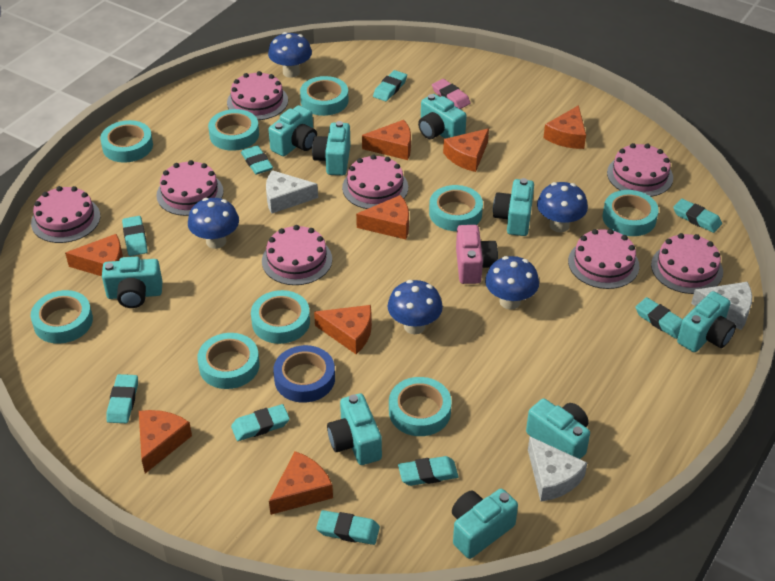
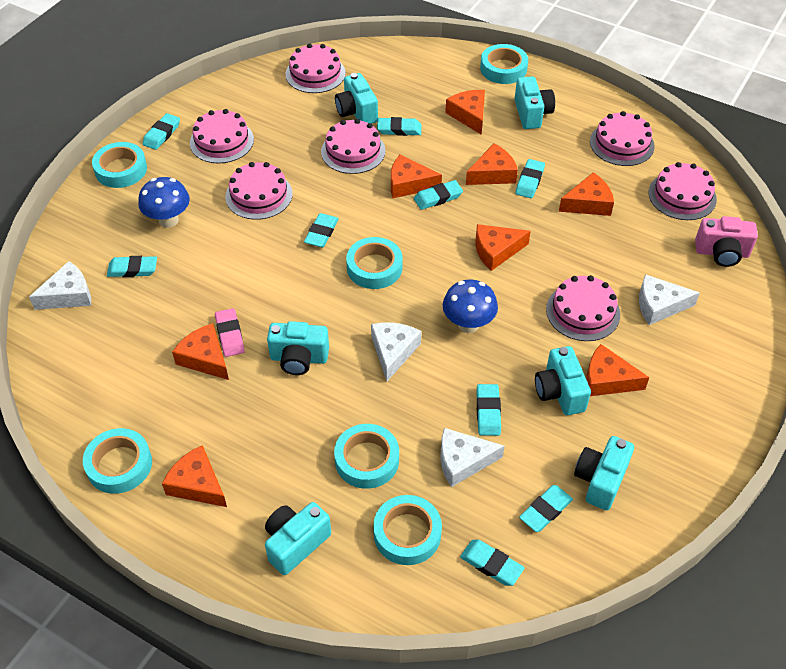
blue mushroom: [188,198,239,249] [268,32,312,78] [388,280,443,334] [485,256,539,310] [537,182,588,232] = 5 -> [138,177,190,228] [443,279,498,333] = 2
blue tape: [273,345,335,403] = 1 -> none = 0
pink cake: [31,186,100,243] [156,160,223,216] [227,71,288,120] [262,225,332,285] [342,154,408,209] [568,229,639,289] [607,143,673,197] [651,233,723,294] = 8 -> [190,109,254,163] [225,162,293,220] [285,43,346,93] [321,119,386,174] [546,275,620,341] [590,111,655,166] [648,162,717,220] = 7
turquoise camera: [102,257,162,308] [268,105,317,156] [312,121,351,175] [327,394,382,465] [418,94,467,139] [452,489,518,559] [493,178,534,236] [526,398,590,459] [677,291,736,352] = 9 -> [265,502,331,575] [267,321,329,375] [335,73,378,124] [514,76,555,129] [535,346,591,415] [574,436,634,510] = 6
turquoise tape: [31,290,93,344] [100,120,153,163] [197,333,259,389] [208,109,259,151] [251,290,310,344] [300,76,349,116] [389,377,452,436] [429,185,483,231] [603,190,659,236] = 9 -> [83,428,152,494] [92,142,147,188] [334,424,399,489] [346,237,403,289] [373,495,442,565] [480,44,528,84] = 6
white cheese: [266,170,318,214] [528,437,587,502] [691,282,752,330] = 3 -> [29,261,91,310] [371,322,421,381] [440,428,505,487] [639,274,700,325] = 4

